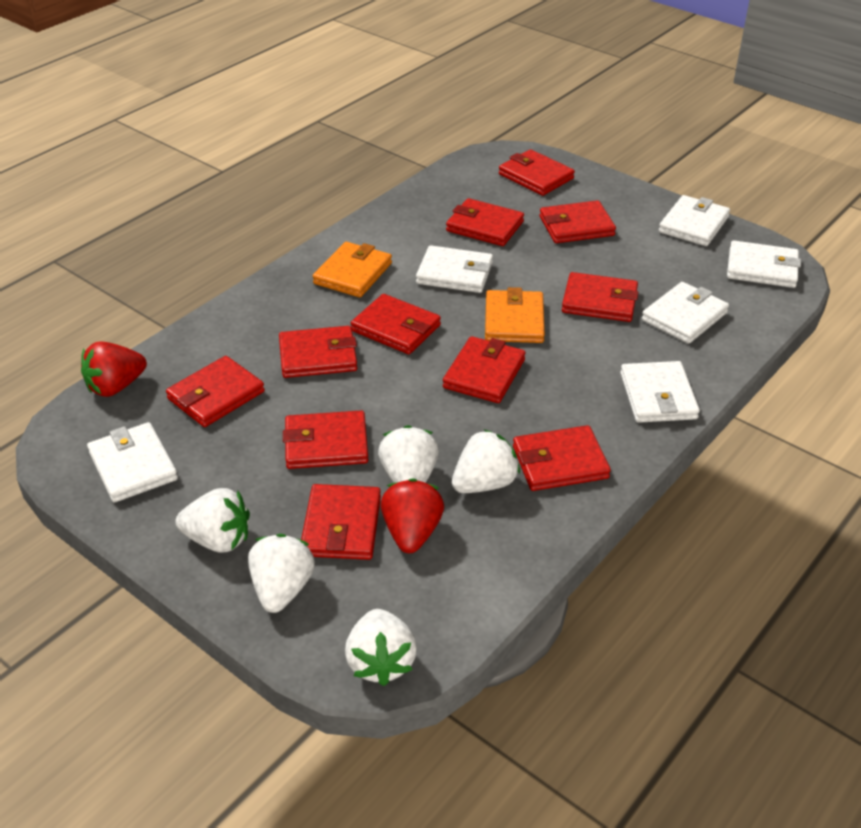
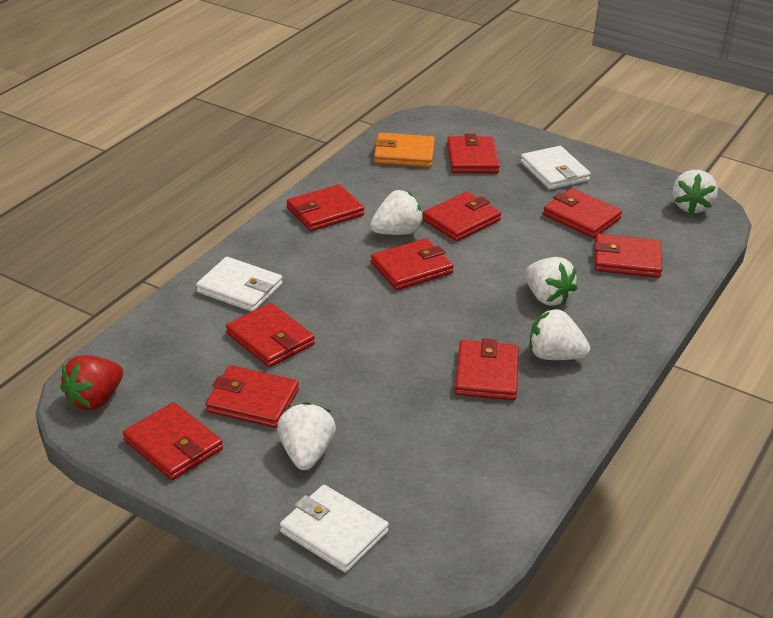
orange wallet: [313,242,392,297] [485,287,545,343] = 2 -> [374,133,435,167] = 1
red strawberry: [81,341,147,397] [381,478,444,553] = 2 -> [60,355,123,410] = 1
red wallet: [166,356,265,427] [279,326,357,378] [283,410,368,469] [301,484,381,560] [351,294,441,354] [443,336,526,403] [446,198,524,246] [499,149,575,196] [513,425,611,491] [540,200,616,243] [562,272,639,322] = 11 -> [123,402,223,480] [206,365,299,428] [226,303,315,368] [287,184,364,231] [371,238,454,290] [423,192,501,241] [447,134,500,173] [455,338,519,400] [543,188,622,238] [594,234,662,278] = 10
white wallet: [87,422,178,503] [416,245,493,293] [620,361,700,423] [642,282,729,344] [659,195,730,246] [727,241,801,288] = 6 -> [196,257,283,312] [280,485,389,573] [520,146,591,190] = 3

